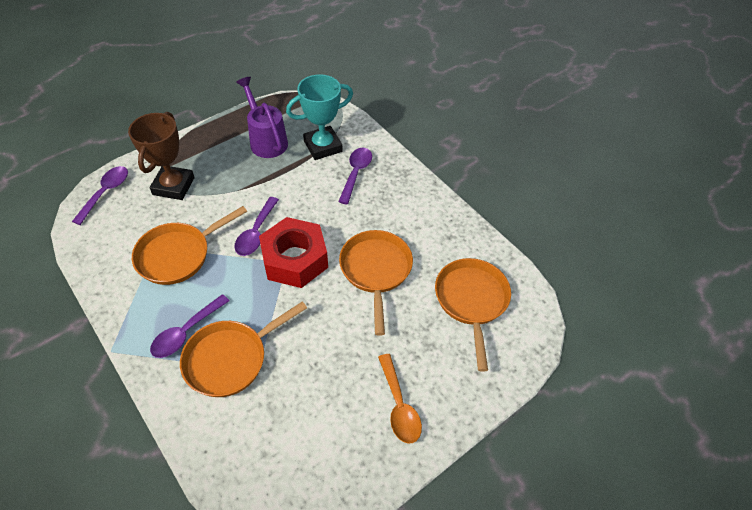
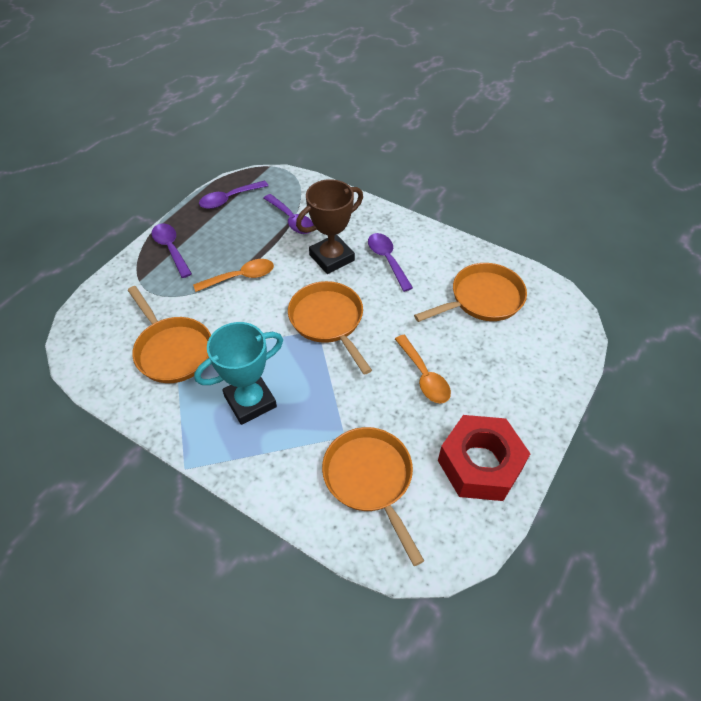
orange spoon: [378,354,422,444] = 1 -> [193,259,274,292] [395,335,451,403] = 2
purple watering can: [236,77,288,158] = 1 -> none = 0

